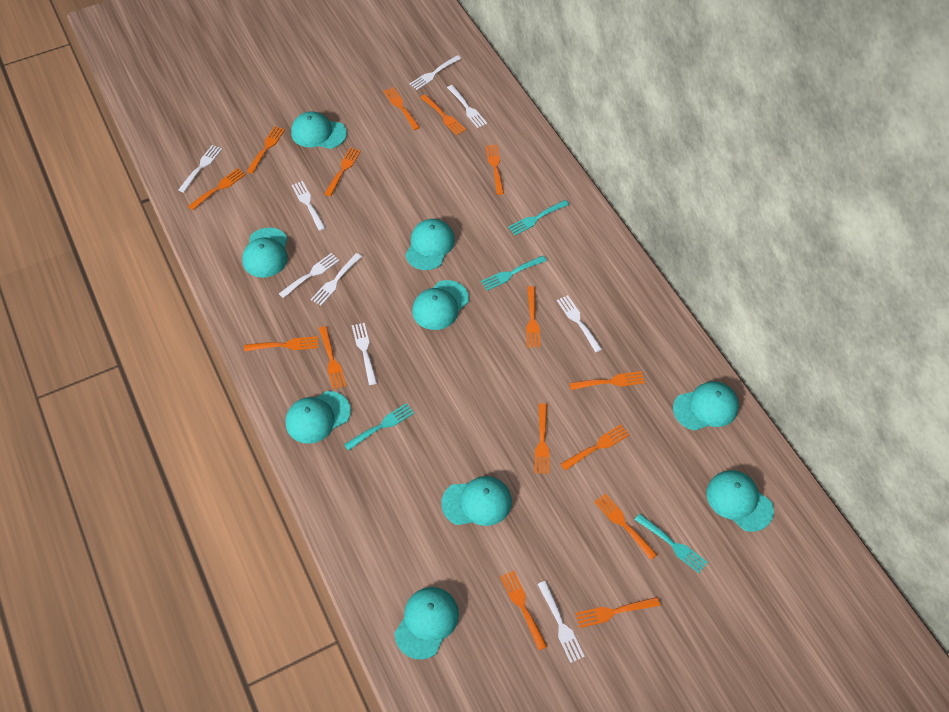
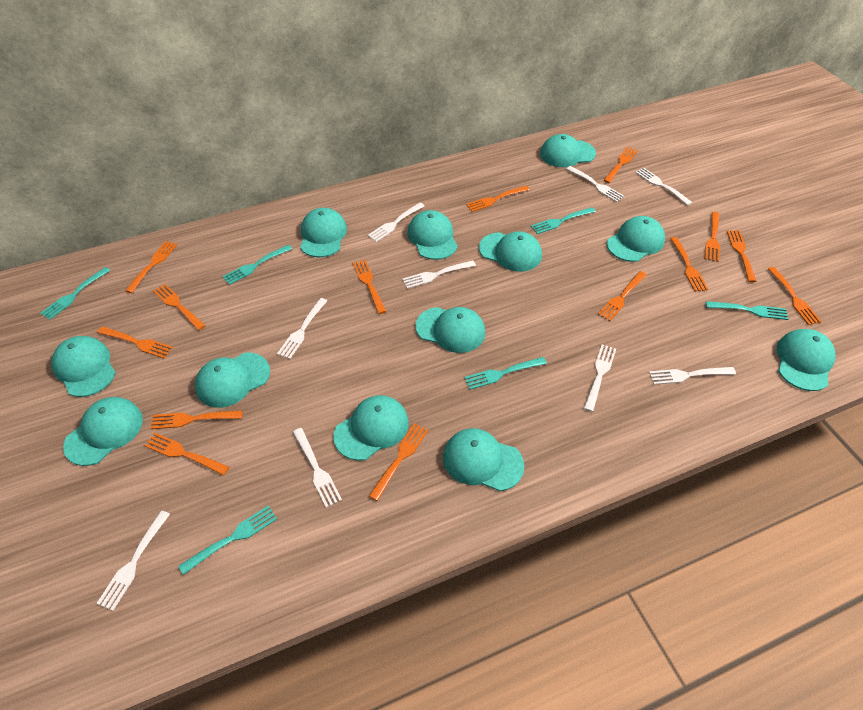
orange fork: [188,168,246,210] [244,336,318,352] [247,126,285,174] [319,326,346,389] [325,147,361,196] [383,87,420,130] [420,94,466,135] [486,144,504,195] [500,571,547,650] [526,286,540,347] [535,404,549,474] [561,425,630,471] [569,371,645,390] [575,597,660,628] [594,494,657,560] = 15 -> [97,326,173,359] [125,241,177,293] [145,433,229,476] [150,411,242,429] [153,284,205,331] [352,260,386,314] [369,423,428,501] [466,186,529,212] [598,271,646,321] [603,147,638,183] [670,237,708,292] [705,212,720,262] [727,230,757,282] [768,267,822,325] = 14
turquoise cap: [242,228,288,278] [285,391,351,444] [291,111,347,149] [395,587,459,660] [405,219,455,270] [412,280,469,330] [441,476,512,526] [673,381,739,431] [706,470,774,532] = 9 -> [51,336,116,397] [63,397,143,466] [195,353,270,408] [300,208,347,257] [333,395,409,461] [407,210,458,260] [416,307,485,353] [443,428,524,491] [479,231,542,272] [540,134,596,167] [607,216,665,262] [777,329,836,391] = 12
turquoise fork: [344,403,414,451] [481,256,547,291] [508,200,569,235] [635,514,708,573] = 4 -> [40,267,111,320] [178,505,277,575] [222,244,292,285] [464,357,547,390] [531,207,596,234] [706,301,788,320] = 6

